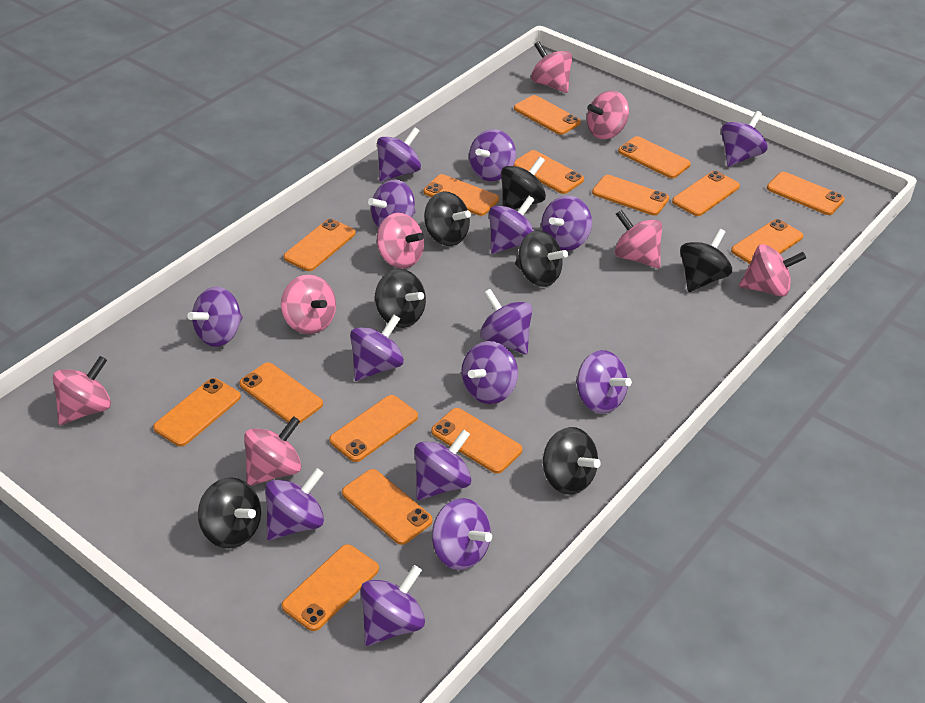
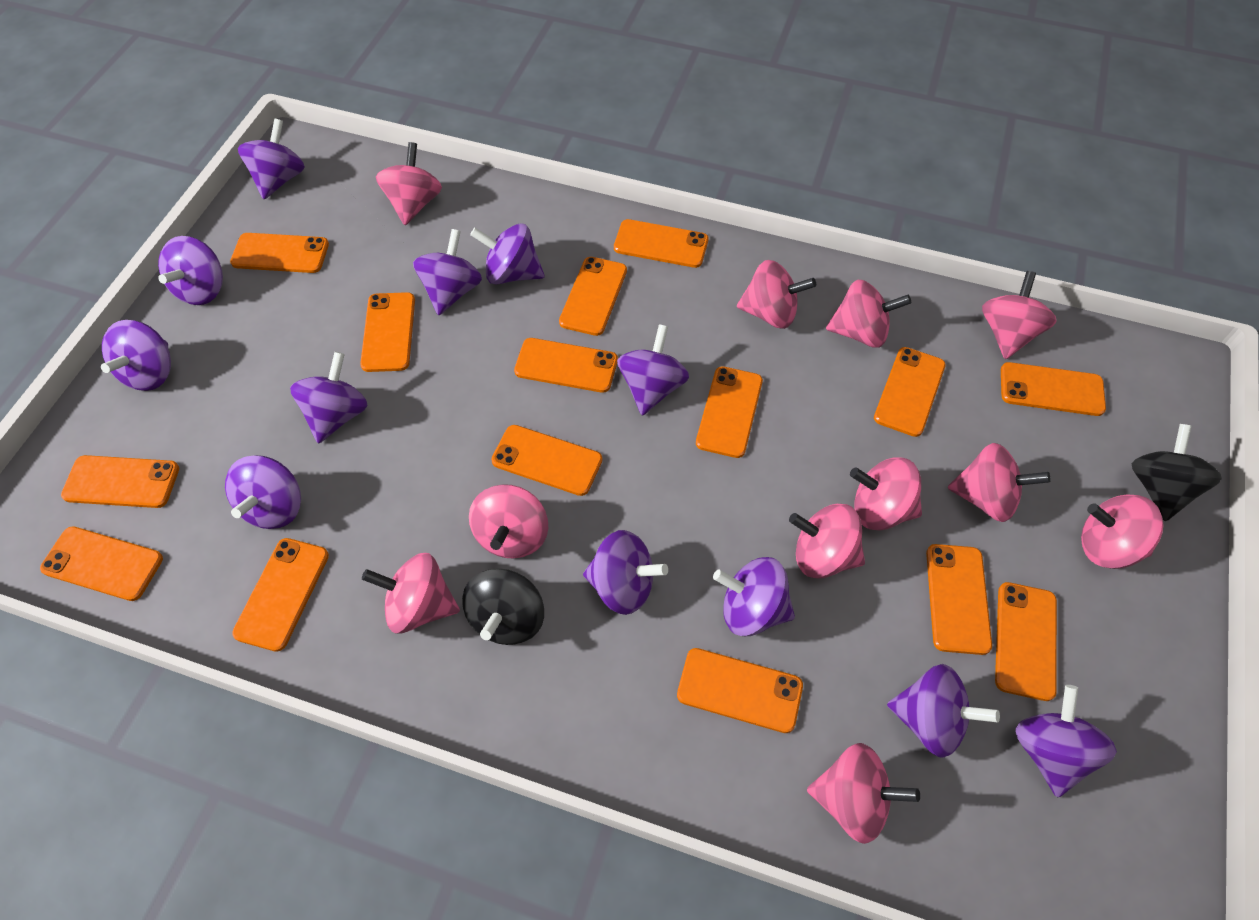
black spinning top: [198,477,261,549] [375,269,426,328] [424,191,471,246] [501,156,546,209] [515,230,568,287] [543,427,601,495] [680,228,732,292] = 7 -> [462,568,544,645] [1132,424,1222,521] = 2
pink spinning top: [53,356,111,425] [244,416,301,486] [281,275,336,334] [377,213,424,269] [531,41,572,93] [587,90,629,139] [615,210,662,268] [739,244,806,297] = 8 -> [362,553,460,634] [376,142,442,225] [469,484,548,558] [737,260,816,329] [789,504,865,579] [807,743,920,844] [826,280,911,348] [850,458,922,531] [948,443,1051,522] [982,271,1057,359] [1081,495,1163,569] = 11
purple spinning top: [187,287,243,347] [265,468,324,540] [350,314,404,381] [361,565,425,646] [368,179,416,228] [377,127,421,182] [414,429,471,500] [432,498,492,570] [461,341,518,404] [469,129,516,181] [480,289,532,354] [489,196,534,254] [541,196,592,251] [576,350,632,414] [721,111,767,167] = 15 -> [101,320,171,391] [158,236,223,305] [225,455,301,529] [238,119,305,199] [290,352,368,444] [413,229,482,315] [470,223,544,284] [583,530,668,615] [617,324,689,415] [713,557,795,636] [887,664,1000,758] [1015,685,1117,797] = 12

